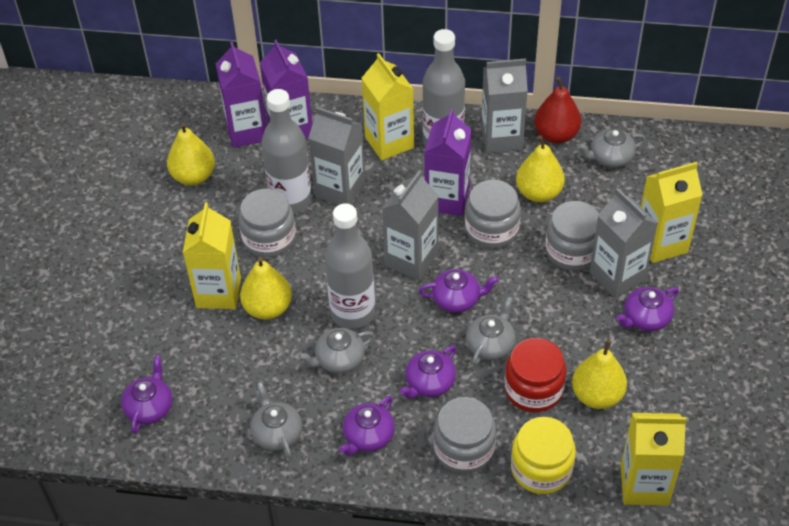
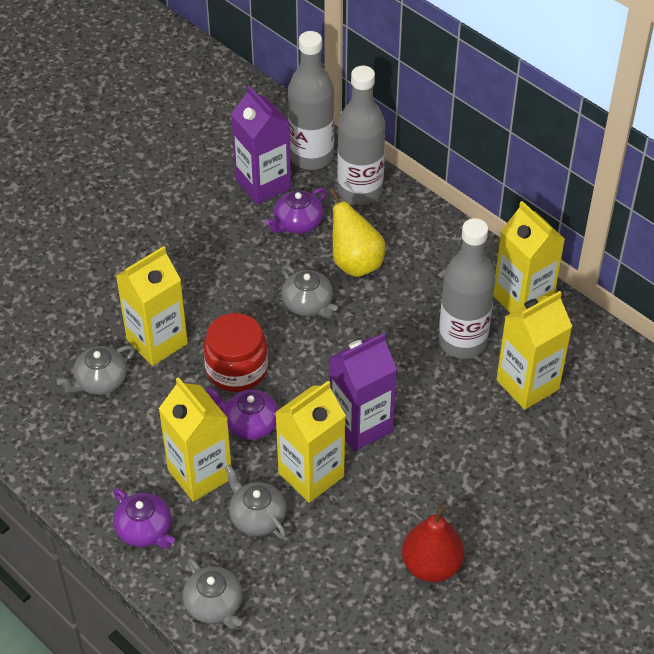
grey carton: [308,107,365,205] [382,170,438,280] [481,59,528,153] [590,188,658,298] = 4 -> none = 0
grey jar: [239,189,296,257] [433,397,496,474] [465,180,521,248] [545,201,599,270] = 4 -> none = 0
purple carton: [215,41,267,148] [260,40,312,139] [424,108,472,216] = 3 -> [231,85,291,204] [330,333,397,451] = 2
purple teapot: [121,355,172,434] [339,396,395,456] [400,345,456,399] [419,269,499,313] [616,287,679,331] = 5 -> [113,488,175,548] [206,387,279,440] [265,188,327,234] = 3
yellow carton: [183,202,241,309] [362,53,414,161] [621,413,687,506] [641,162,703,263] = 4 -> [116,246,188,366] [158,377,232,502] [275,381,346,503] [493,201,565,314] [496,291,573,410] = 5
yellow jar: [511,417,576,494] = 1 -> none = 0
yellow pear: [167,123,215,185] [240,257,292,320] [516,136,565,202] [572,340,627,409] = 4 -> [329,188,386,277] = 1

